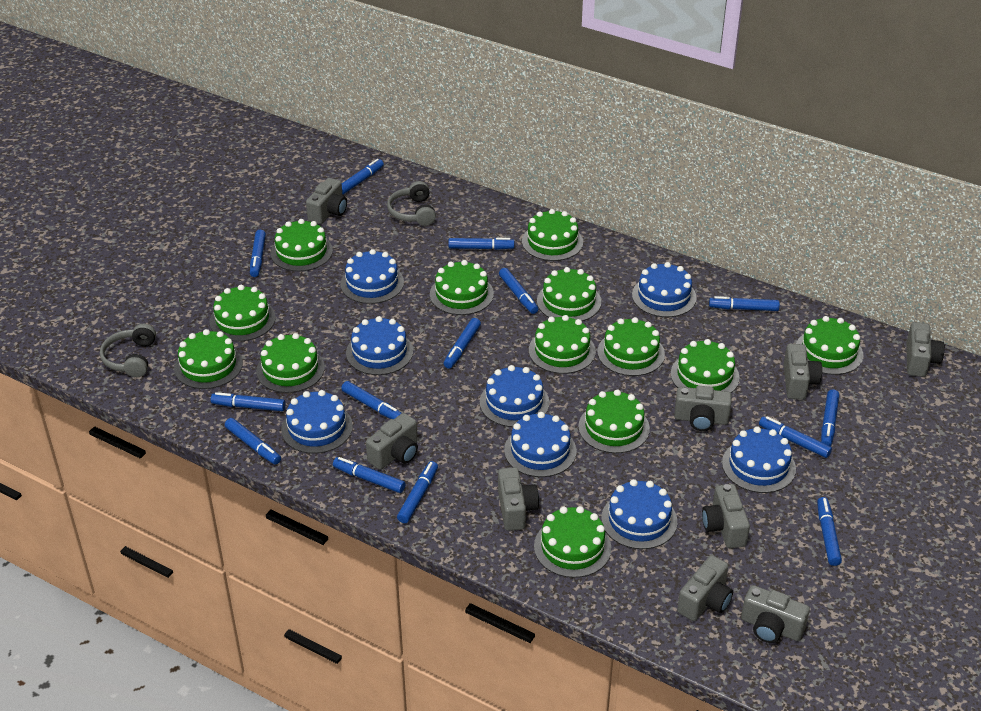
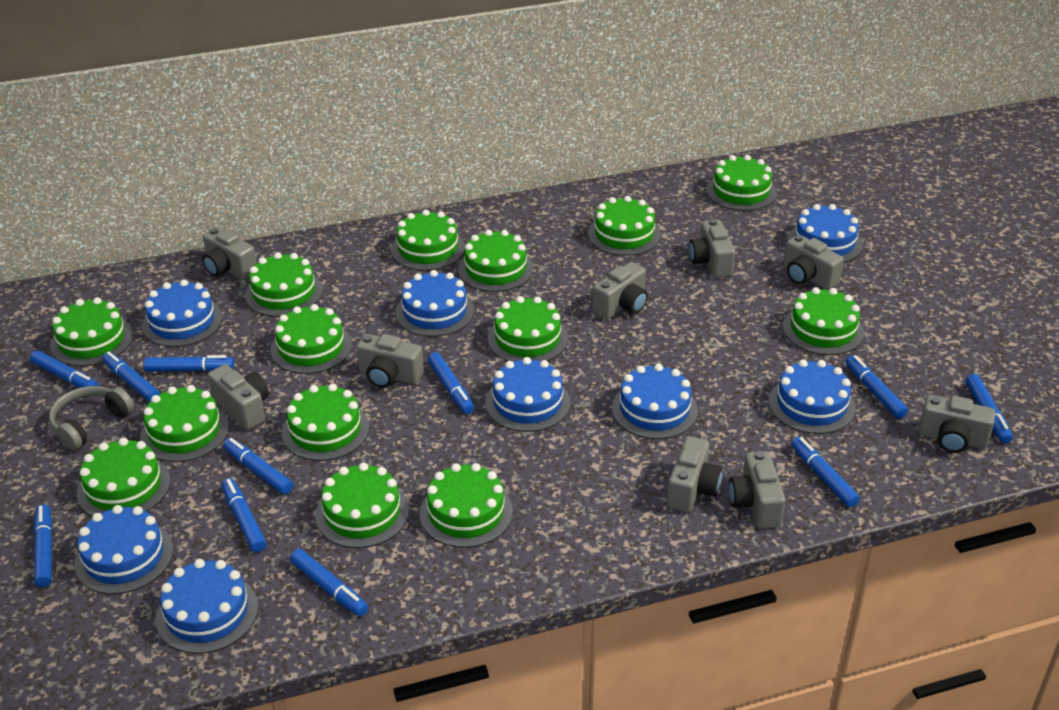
blue marker: [210,392,286,411] [225,418,281,465] [250,230,266,277] [333,457,406,493] [341,381,402,419] [342,159,384,195] [397,461,438,523] [444,318,481,369] [448,238,514,250] [499,268,538,314] [709,296,780,311] [759,416,832,458] [817,497,842,566] [821,389,839,446] = 14 -> [30,350,99,388] [33,505,53,587] [102,352,161,402] [143,355,234,372] [222,478,267,552] [223,438,294,495] [290,549,368,616] [428,352,474,414] [791,437,860,507] [846,355,908,419] [965,374,1013,444] = 11
green cake: [174,329,243,389] [210,285,276,342] [256,333,325,393] [271,219,333,272] [430,260,494,315] [522,209,583,261] [529,315,596,374] [534,506,611,578] [537,267,601,321] [578,390,650,453] [597,317,665,376] [671,339,740,393] [796,316,863,375] = 13 -> [50,297,133,366] [77,438,171,516] [140,385,229,462] [245,252,323,317] [270,304,352,374] [281,384,369,461] [315,463,409,548] [391,210,465,271] [419,463,513,548] [458,230,533,292] [488,296,568,362] [588,196,661,256] [706,155,777,211] [783,287,864,355] = 14
grey headphones: [100,324,156,377] [387,181,436,226] = 2 -> [49,386,134,450] = 1

